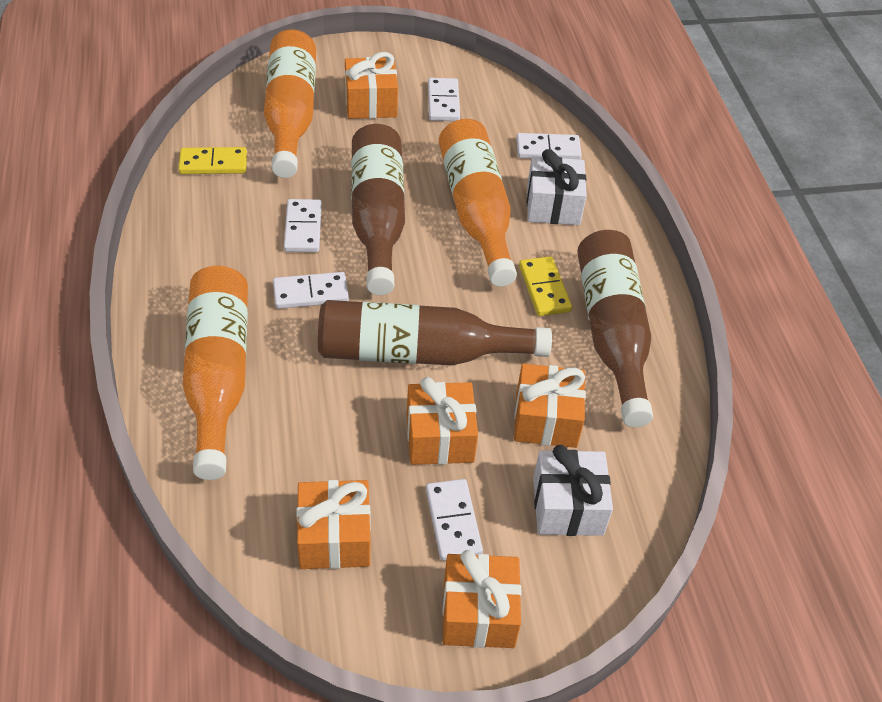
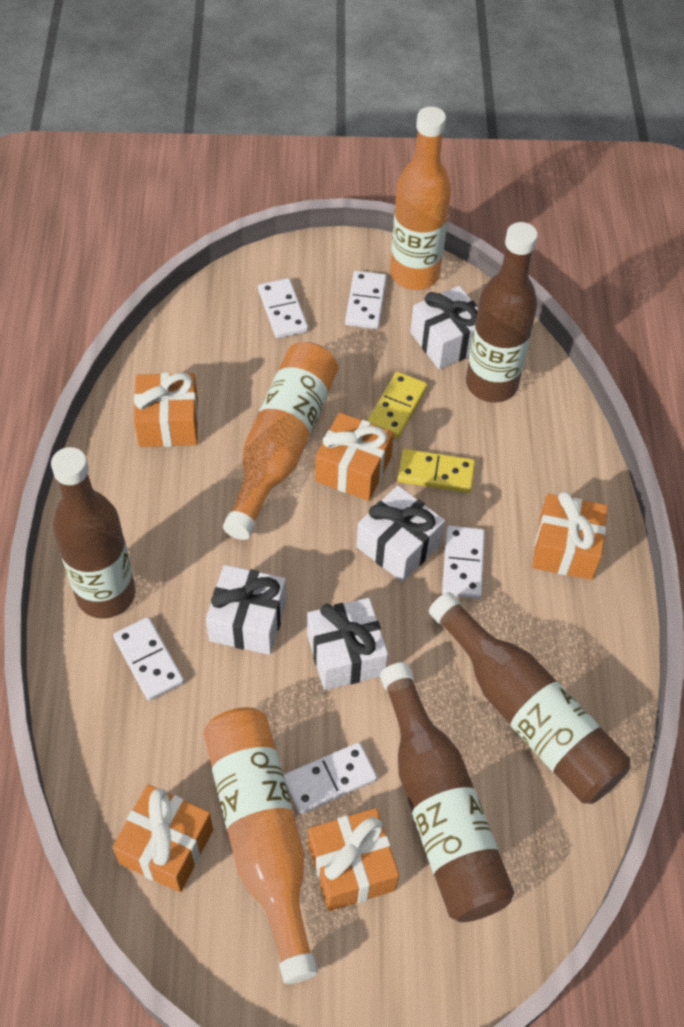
brown bottle: [318,300,552,365] [351,124,405,295] [577,230,653,427] = 3 -> [51,447,136,619] [380,662,514,922] [429,592,630,804] [466,222,538,402] = 4
white gift: [527,149,587,225] [533,445,613,536] = 2 -> [206,565,286,655] [307,598,388,690] [356,485,445,582] [410,286,478,369] = 4

